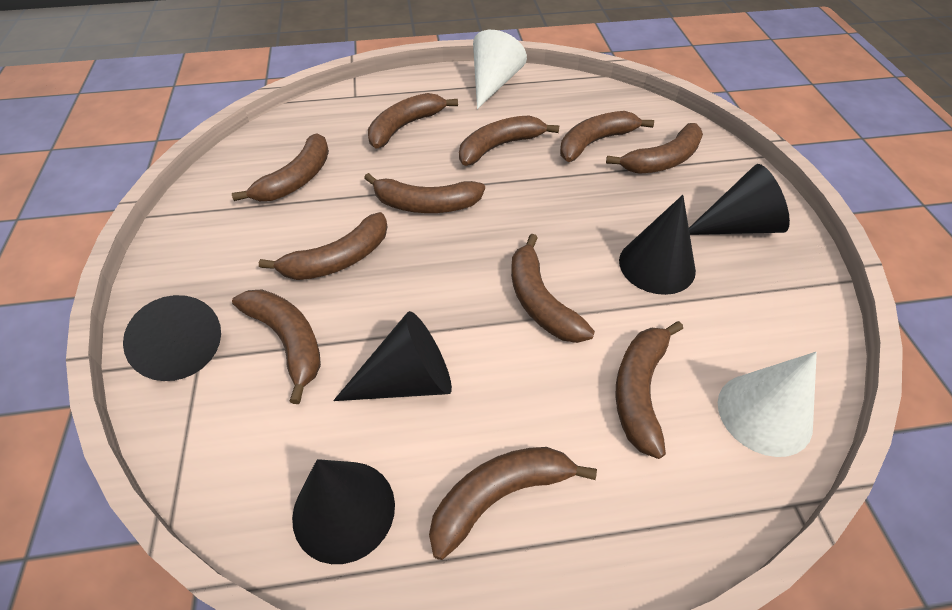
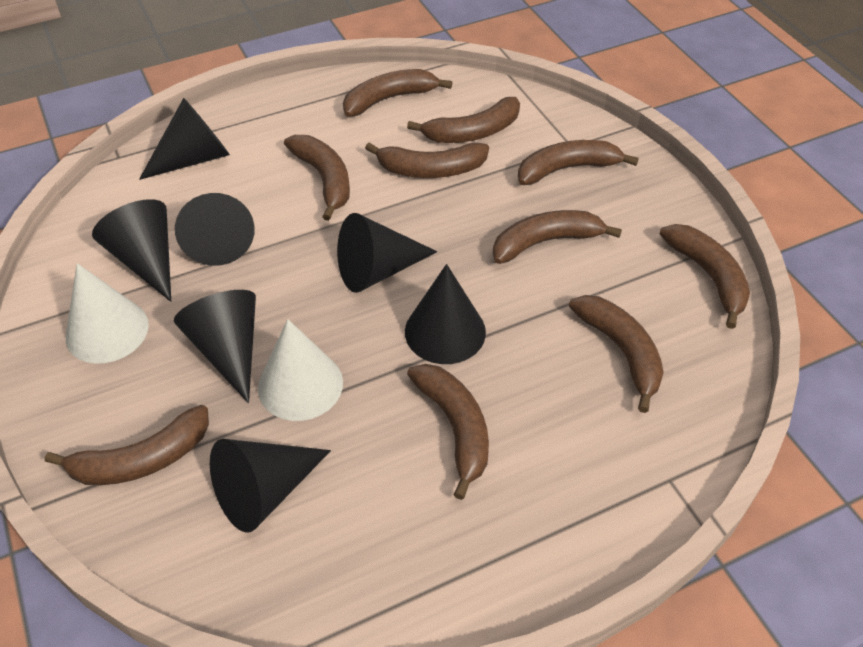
black cone: [123,295,221,381] [292,459,395,564] [333,311,452,401] [619,195,696,295] [689,164,790,235] = 5 -> [92,199,171,302] [139,98,230,180] [174,290,256,403] [175,193,255,266] [210,439,331,533] [337,213,437,293] [405,264,486,364] = 7
brown banana: [232,133,329,201] [232,289,321,404] [259,212,387,280] [364,173,485,213] [368,93,458,149] [429,447,597,560] [459,115,560,166] [511,234,595,343] [560,111,654,162] [606,123,703,174] [616,321,683,459] = 11 -> [45,405,209,485] [284,135,350,221] [343,69,452,117] [365,143,489,178] [407,97,520,143] [407,364,489,500] [493,210,622,264] [518,140,639,185] [569,295,664,413] [660,224,750,329] = 10

